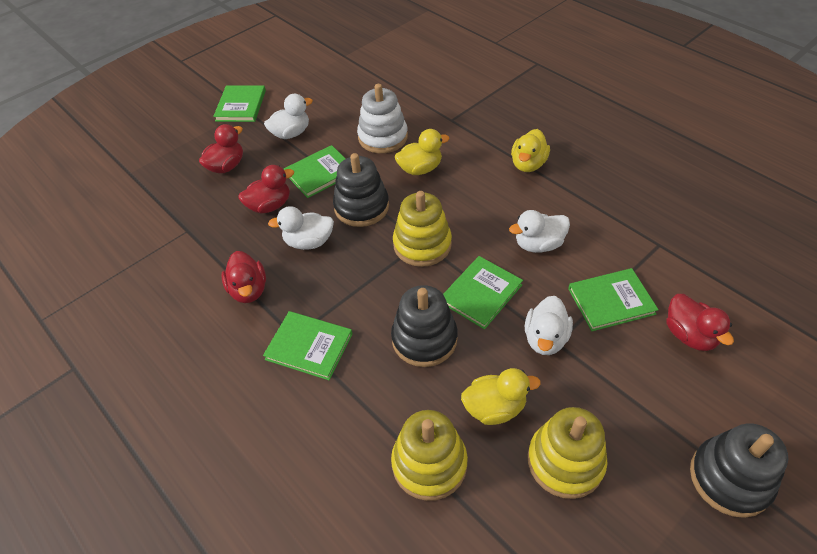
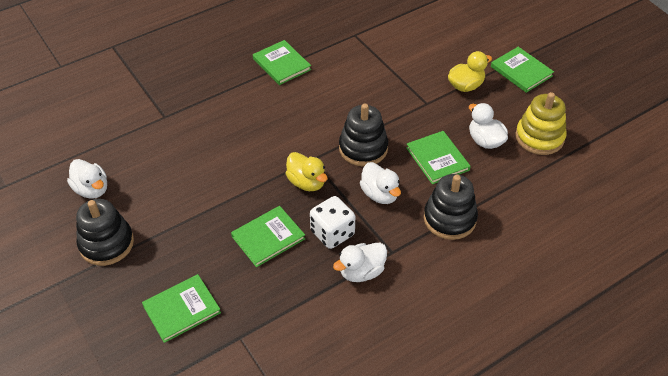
red duck: [199,124,243,173] [221,251,266,303] [238,165,294,214] [666,294,734,351] = 4 -> none = 0
white dice: none = 0 -> [310,196,355,249] = 1
white stacking toy: [357,84,408,153] = 1 -> none = 0
yellow duck: [395,129,449,175] [461,368,541,425] [511,129,550,172] = 3 -> [286,152,328,191] [448,51,492,92] = 2
yellow stacking toy: [391,410,468,501] [393,191,452,267] [528,407,607,499] = 3 -> [515,92,566,155] = 1

